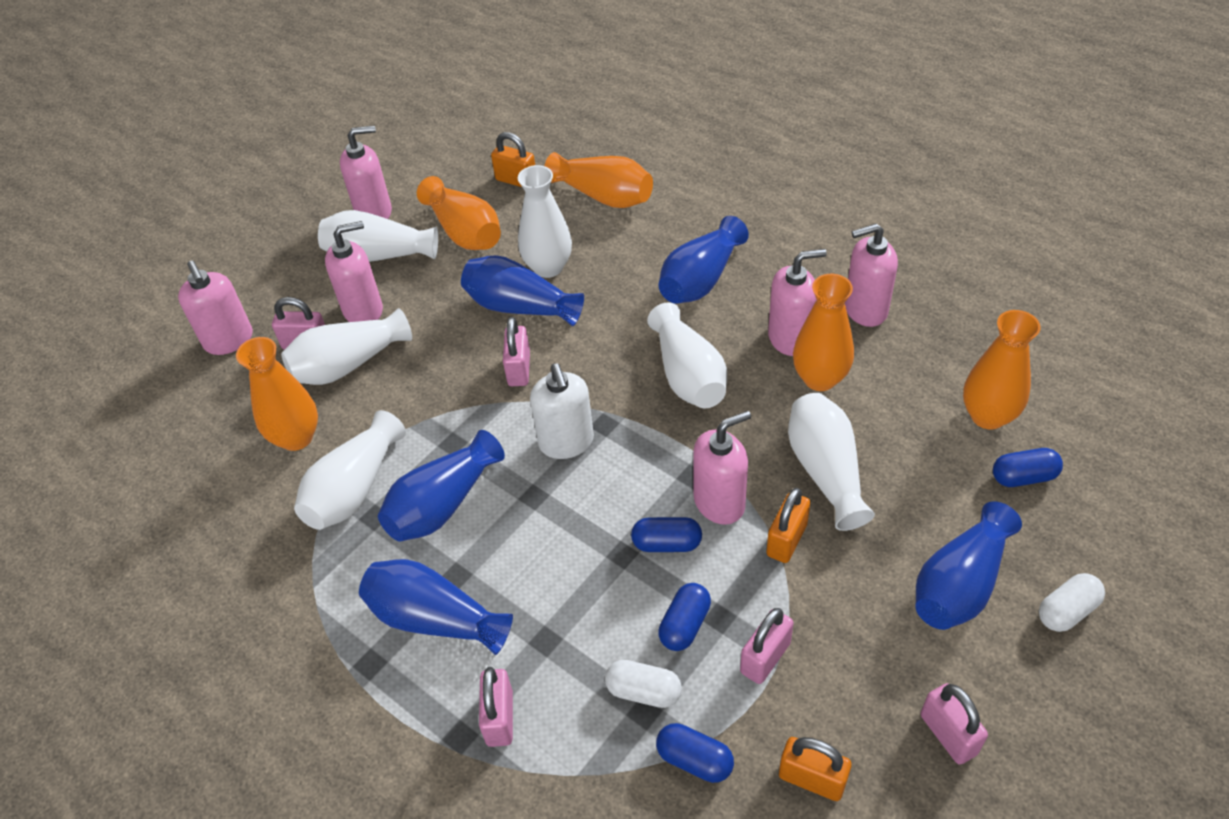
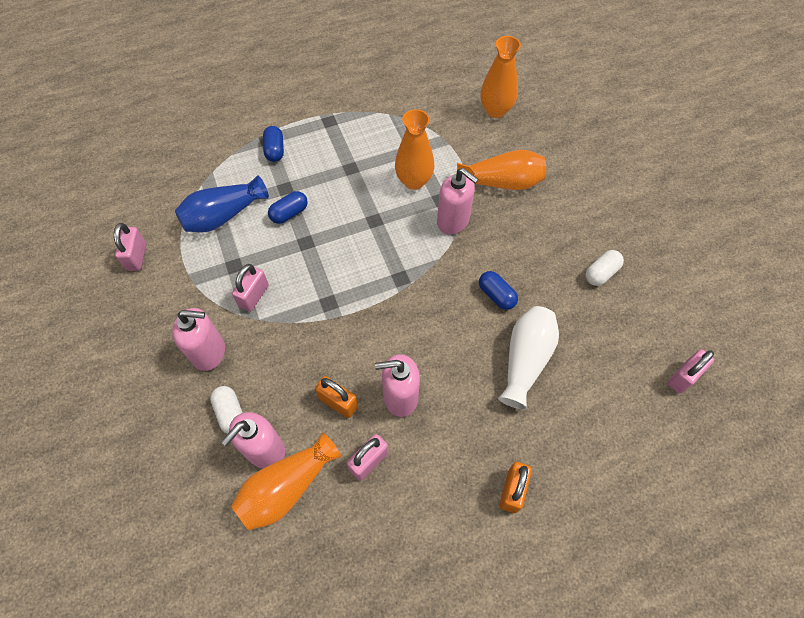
blue capsule: [631,517,702,552] [656,723,734,783] [658,583,711,651] [993,448,1063,487] = 4 -> [263,126,284,162] [268,191,308,224] [479,271,518,310] = 3
blue vase: [359,559,513,655] [378,430,505,542] [461,255,584,326] [659,216,749,304] [916,501,1022,630] = 5 -> [175,175,269,232] = 1
orange padlock: [491,132,535,187] [766,488,810,563] [779,737,852,801] = 3 -> [315,376,358,418] [500,462,532,513] = 2
orange vase: [236,337,318,451] [417,176,501,250] [545,152,653,208] [793,274,854,391] [963,310,1041,430] = 5 -> [231,433,341,531] [395,109,435,190] [457,150,546,190] [480,36,521,118] = 4
pink padlock: [272,297,325,350] [479,667,513,747] [503,317,530,386] [740,608,794,684] [921,683,988,764] = 5 -> [114,223,146,271] [232,264,269,312] [347,434,388,481] [667,349,714,394] = 4
pink soap dispenser: [178,261,253,355] [325,221,383,322] [340,125,392,219] [693,411,751,525] [768,249,827,356] [845,224,898,327] = 6 -> [172,308,225,371] [221,412,285,469] [375,354,420,417] [437,168,479,234] = 4
white soap dispenser: [530,364,594,459] = 1 -> none = 0
white vase: [281,308,412,385] [294,410,406,530] [318,210,438,262] [518,165,572,278] [647,302,727,408] [788,393,875,531] = 6 -> [498,306,559,410] = 1

